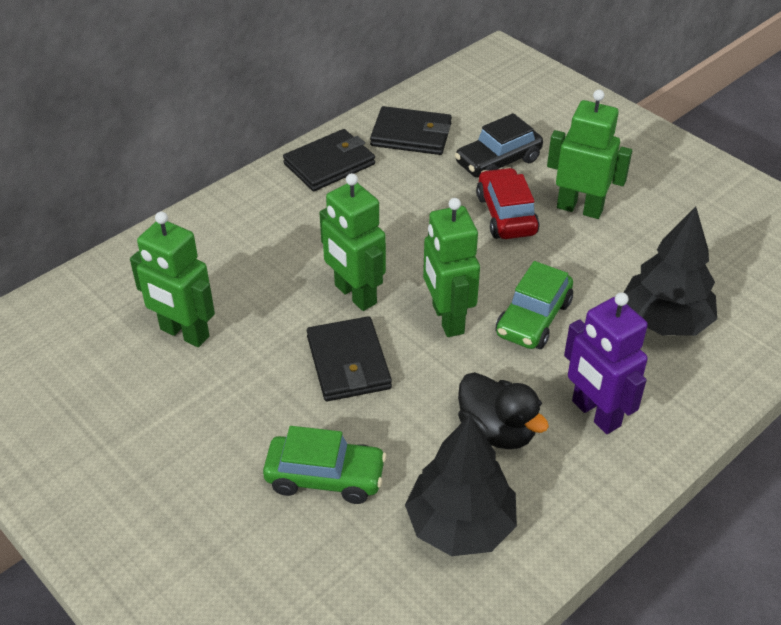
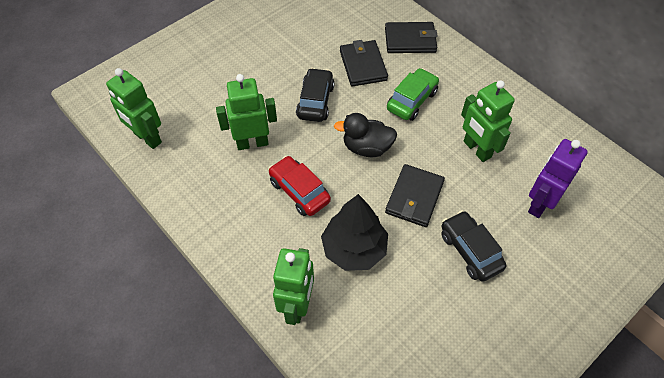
black car: [455,113,543,178] = 1 -> [296,68,335,122] [441,210,506,282] = 2
black tree: [405,415,517,556] [624,206,717,336] = 2 -> [321,194,388,271] = 1
green car: [263,426,387,504] [496,261,573,349] = 2 -> [387,68,439,121] = 1

